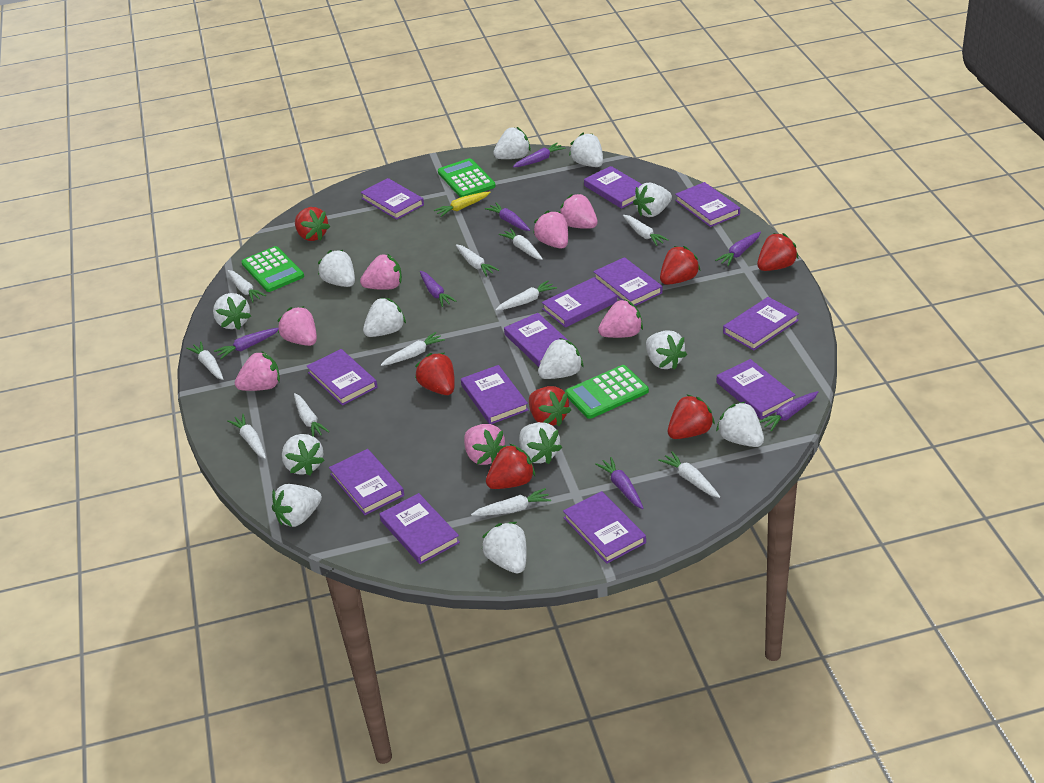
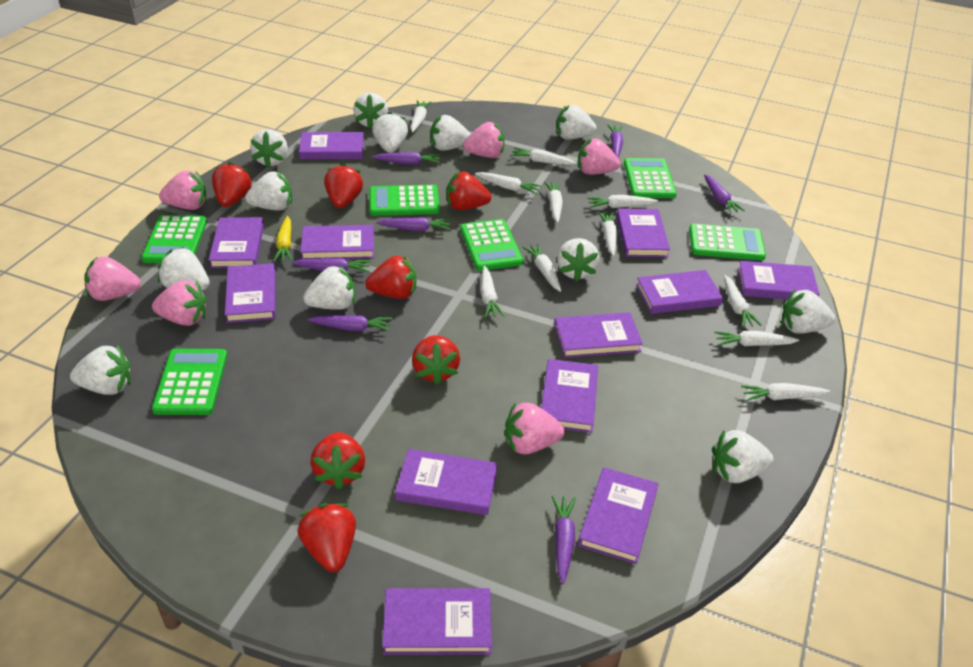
green calculator: [241,246,304,292] [438,158,496,197] [565,365,649,419] = 3 -> [141,215,207,263] [152,349,227,415] [369,185,440,216] [460,219,523,271] [624,158,677,198] [689,223,766,261] = 6
pink strawberry: [235,351,280,391] [277,306,317,346] [360,254,402,290] [464,424,506,465] [533,211,568,249] [560,194,598,229] [598,299,643,338] = 7 -> [84,256,141,301] [152,280,207,326] [159,170,207,210] [463,122,505,158] [505,402,565,454] [578,138,620,175] = 6
purple book: [306,349,378,406] [329,449,404,515] [361,178,424,220] [380,493,460,564] [461,365,528,424] [504,313,569,367] [542,277,617,328] [563,491,646,564] [584,166,642,209] [593,257,663,306] [675,182,740,227] [717,359,795,419] [723,297,799,351] = 13 -> [209,217,264,268] [225,263,276,323] [299,132,364,160] [300,225,374,259] [382,588,492,655] [395,449,498,515] [541,359,598,433] [554,312,643,358] [578,467,659,564] [617,209,670,257] [636,270,723,314] [738,261,819,300] = 12
white strawberry: [213,293,251,330] [272,484,322,527] [282,434,325,476] [318,250,355,287] [363,297,406,337] [482,522,527,573] [493,127,531,159] [519,422,562,464] [538,338,583,379] [569,133,603,167] [633,183,672,217] [646,330,687,370] [716,401,764,447] = 13 -> [70,345,131,395] [158,247,210,290] [245,171,292,211] [250,129,288,168] [303,265,355,310] [353,92,388,129] [372,112,408,153] [430,115,470,151] [556,105,597,140] [557,238,599,282] [712,430,774,483] [782,289,835,334] = 12

